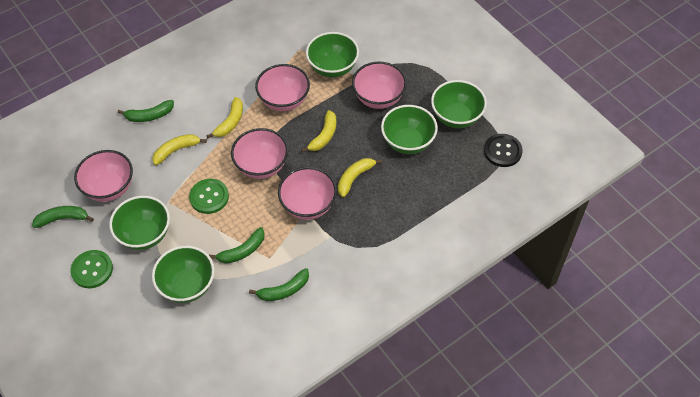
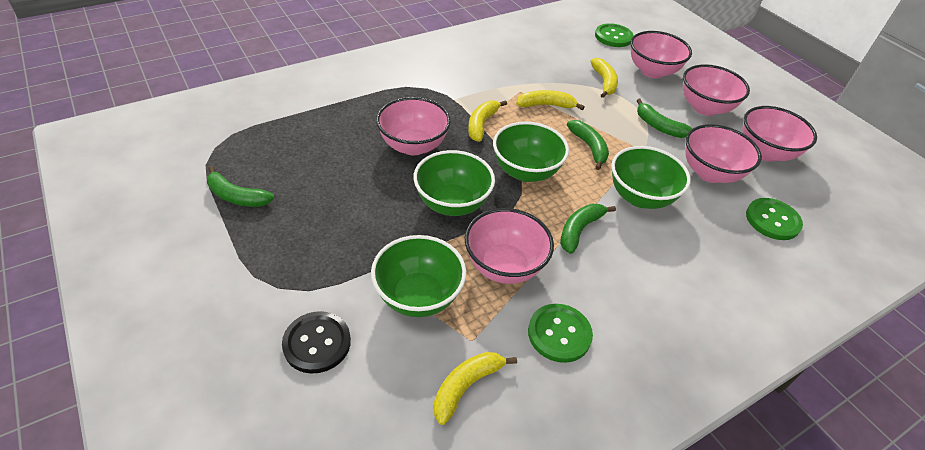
green bowl: [109,196,170,250] [152,246,214,303] [306,32,359,78] [381,105,438,154] [431,80,487,128] = 5 -> [371,235,466,317] [413,150,495,216] [493,121,569,182] [611,146,691,209] = 4
green button: [71,250,113,288] [189,179,229,214] = 2 -> [528,304,593,363] [595,23,634,47] [746,198,803,240] = 3
pink bowl: [74,150,133,202] [231,128,288,179] [255,64,310,111] [278,167,337,220] [352,61,407,109] = 5 -> [376,97,451,155] [465,208,554,284] [630,31,692,78] [683,64,750,116] [685,124,762,183] [742,106,817,162] = 6

